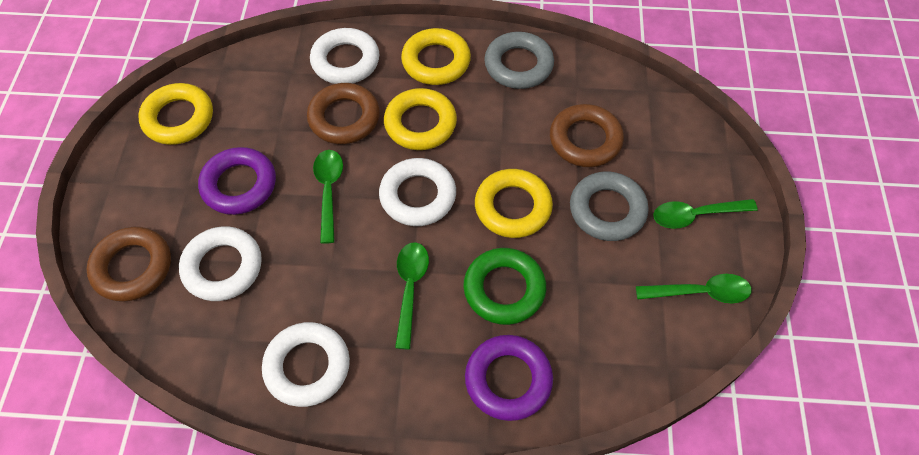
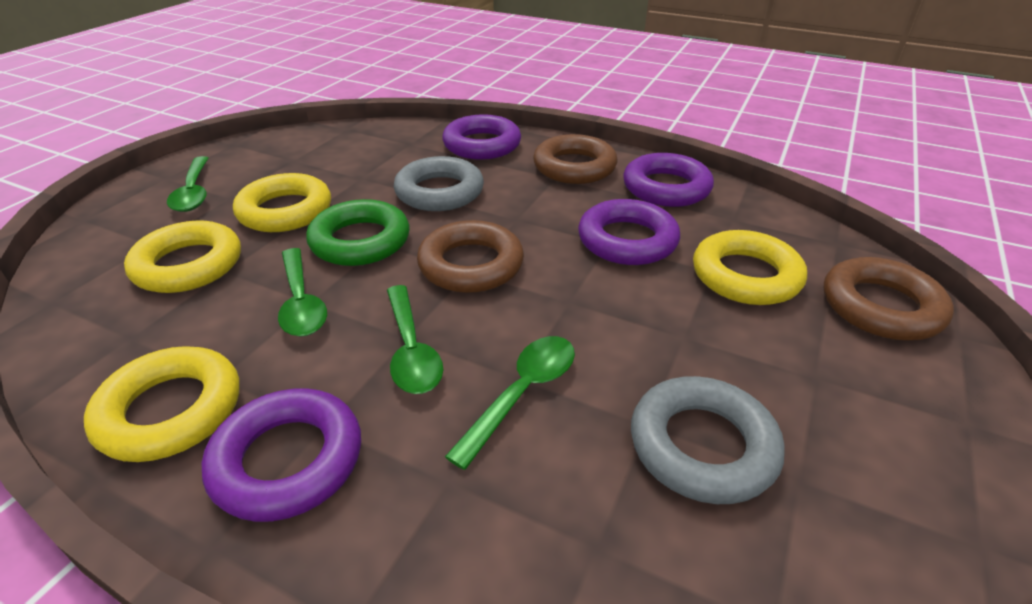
purple ring: [198,147,276,215] [465,335,553,421] = 2 -> [202,388,361,522] [442,114,521,160] [578,199,680,265] [623,153,714,207] = 4
white ring: [179,226,262,301] [262,322,350,407] [310,28,379,84] [379,158,456,226] = 4 -> none = 0

